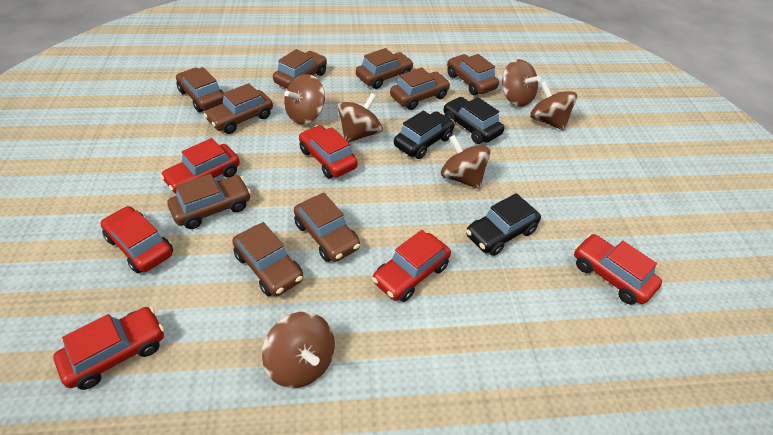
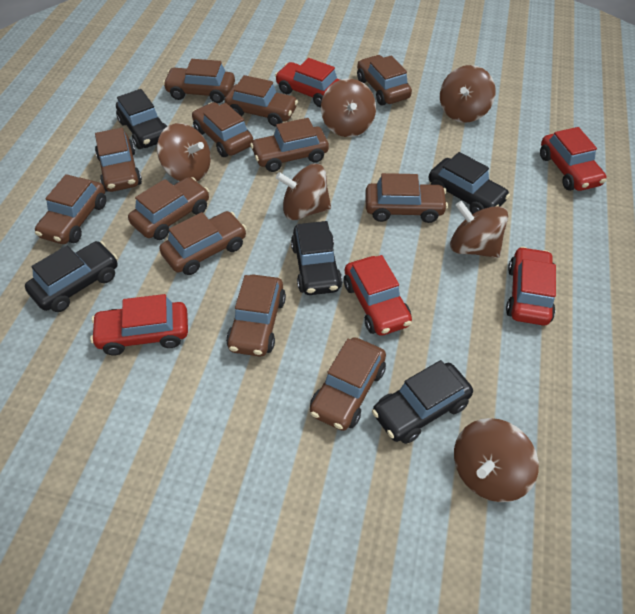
black car: [394,111,455,159] [444,97,504,144] [466,193,541,256] = 3 -> [25,241,118,312] [116,89,168,149] [291,221,342,295] [372,360,473,444] [429,152,510,214] = 5
brown car: [167,174,251,229] [176,67,224,112] [204,83,273,134] [232,222,303,296] [273,49,327,88] [294,193,360,262] [356,48,414,89] [390,67,451,110] [447,54,499,95] = 9 -> [35,174,106,244] [95,128,142,192] [128,177,209,240] [159,211,247,275] [163,59,235,103] [192,102,253,157] [225,75,298,127] [226,274,286,357] [250,118,329,172] [310,337,386,431] [357,55,412,105] [365,173,448,223] = 12
red car: [53,307,164,390] [100,206,173,273] [160,138,240,194] [299,125,358,178] [372,230,451,302] [574,234,662,305] = 6 -> [90,294,188,355] [275,58,340,107] [344,255,412,336] [506,246,556,326] [540,127,607,191] = 5

